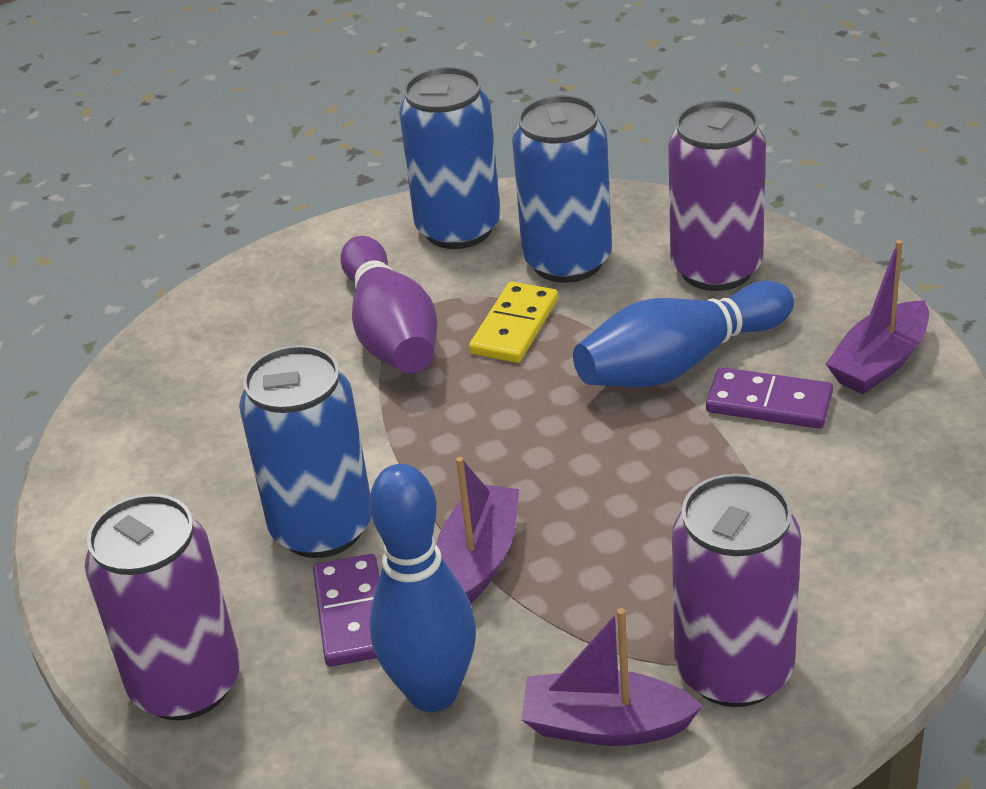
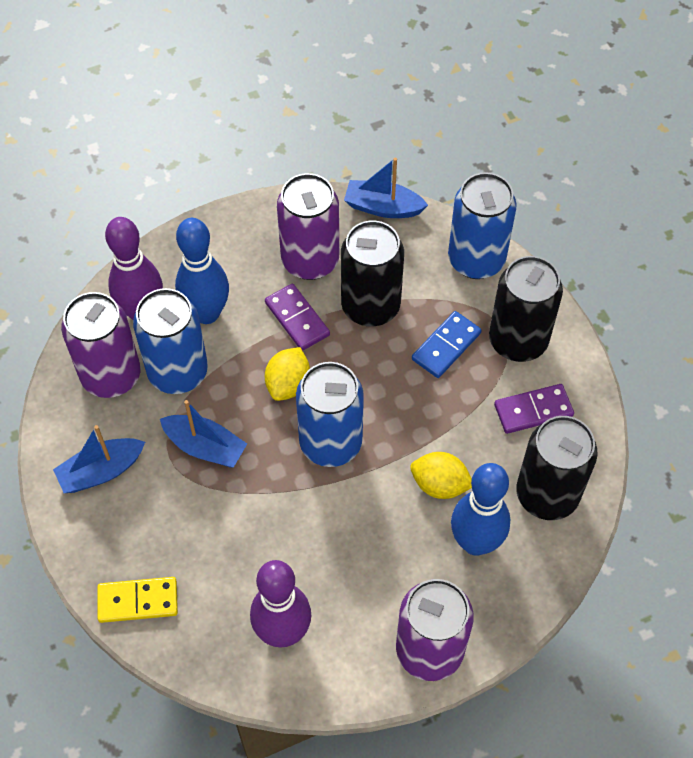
black can: none = 0 -> [341,221,404,327] [489,256,563,362] [516,416,598,520] = 3
blue boat: none = 0 -> [53,425,145,493] [160,400,247,467] [344,158,428,218] = 3
blue domino: none = 0 -> [412,311,482,378] = 1
purple boat: [436,457,519,604] [521,608,703,746] [826,240,929,394] = 3 -> none = 0
purple bowling pin: [340,236,437,373] = 1 -> [105,217,163,320] [250,560,311,647] = 2
yellow lemon: none = 0 -> [265,347,310,401] [410,452,472,499] = 2

